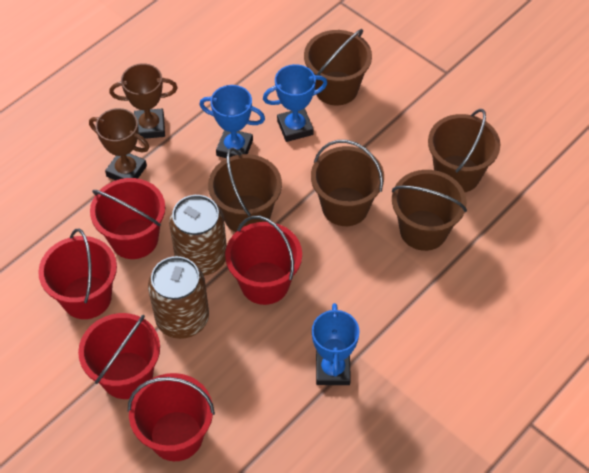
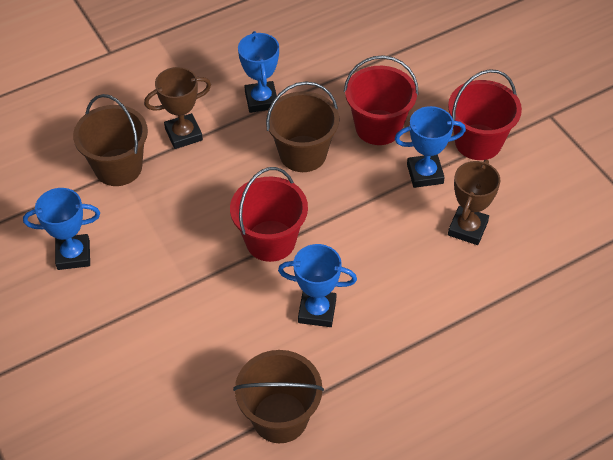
blue trophy: [199,85,265,158] [263,64,328,142] [312,303,359,385] = 3 -> [23,188,100,270] [238,31,279,113] [278,244,357,327] [395,106,466,188] = 4
brown bucket: [208,148,282,232] [304,29,372,105] [311,140,384,226] [392,170,467,251] [428,109,500,192] = 5 -> [73,94,148,186] [233,350,324,443] [266,81,339,172] = 3
brown can: [148,256,209,339] [169,195,227,276] = 2 -> none = 0
red bucket: [38,229,117,319] [78,313,160,399] [90,178,165,259] [128,373,215,461] [225,216,302,305] = 5 -> [230,167,308,262] [344,55,419,145] [448,69,522,160] = 3

